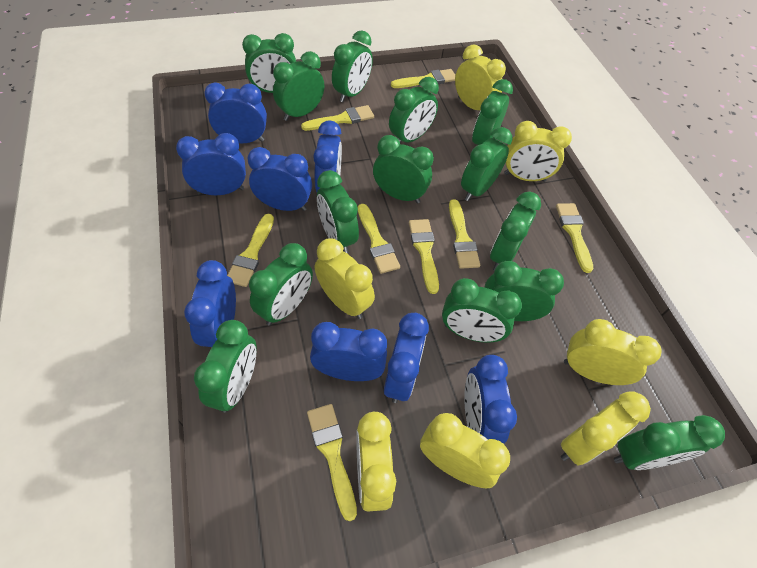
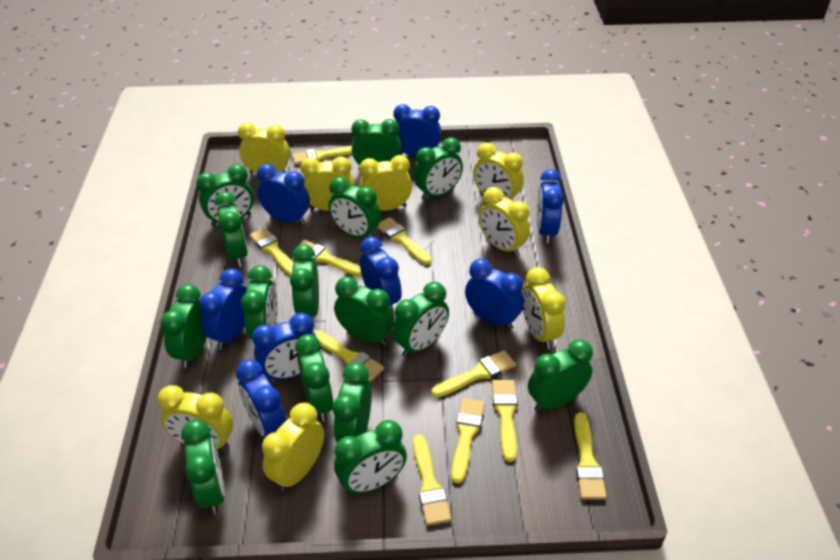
green clock: [194,320,257,413] [242,33,296,93] [249,243,313,326] [273,51,324,121] [317,170,359,254] [332,30,373,102] [373,135,434,203] [389,77,439,143] [442,278,522,343] [461,127,512,201] [472,79,513,145] [484,261,564,321] [490,191,541,271] [614,415,725,470] = 14 -> [161,284,207,368] [181,419,225,514] [196,164,254,226] [215,192,248,267] [241,265,278,340] [290,245,319,317] [295,334,334,422] [329,177,381,238] [333,363,372,442] [334,276,394,346] [334,420,407,495] [351,119,401,169] [392,282,449,357] [414,138,463,200] [528,339,593,412] = 15
yellow brush: [227,214,274,287] [301,105,374,131] [307,404,357,521] [358,204,400,274] [391,69,456,88] [409,219,439,294] [449,199,480,269] [556,203,593,273] = 8 -> [250,227,293,276] [292,146,352,165] [293,240,362,277] [313,330,384,382] [377,217,432,265] [413,434,451,526] [432,350,516,398] [451,398,485,484] [492,380,518,462] [574,413,606,500] = 10
yellow clock: [315,239,375,319] [356,412,396,512] [420,413,510,488] [455,44,506,110] [504,121,572,182] [561,392,651,466] [564,319,661,385] = 7 -> [158,385,233,450] [238,122,290,173] [262,403,324,492] [300,156,354,211] [359,155,412,211] [473,143,524,201] [479,187,530,256] [522,267,566,349] = 8

